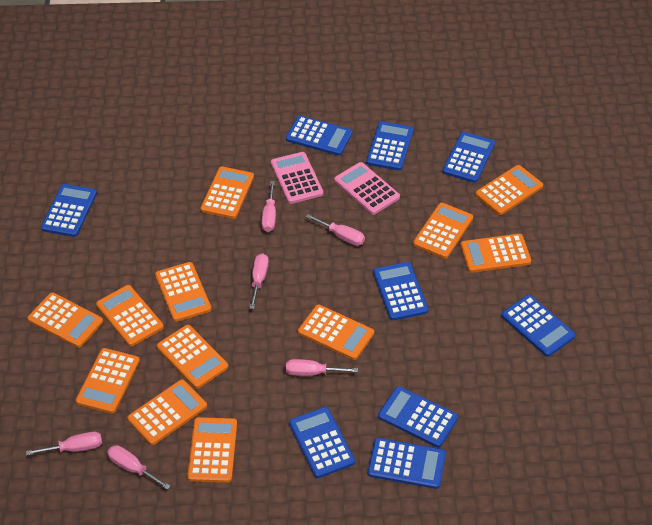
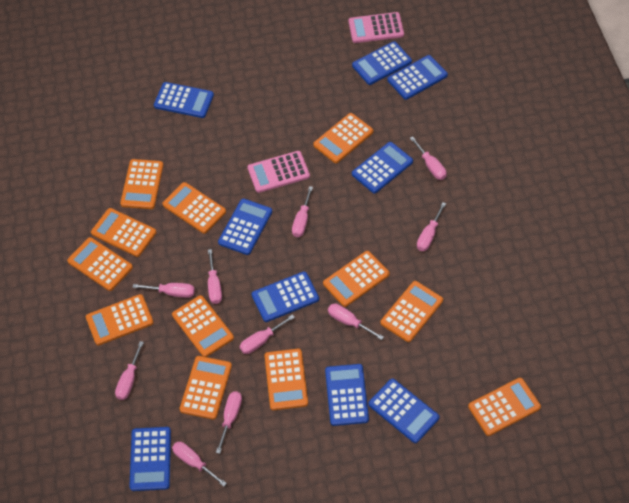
pink screwdriver: [26,432,102,456] [107,445,170,490] [249,254,269,309] [261,181,276,232] [286,359,358,376] [306,214,365,246] = 6 -> [115,341,144,400] [132,283,195,298] [172,442,227,487] [208,249,222,304] [216,391,242,454] [240,315,295,354] [292,186,313,237] [328,304,384,340] [410,136,447,180] [417,202,446,251] = 10

